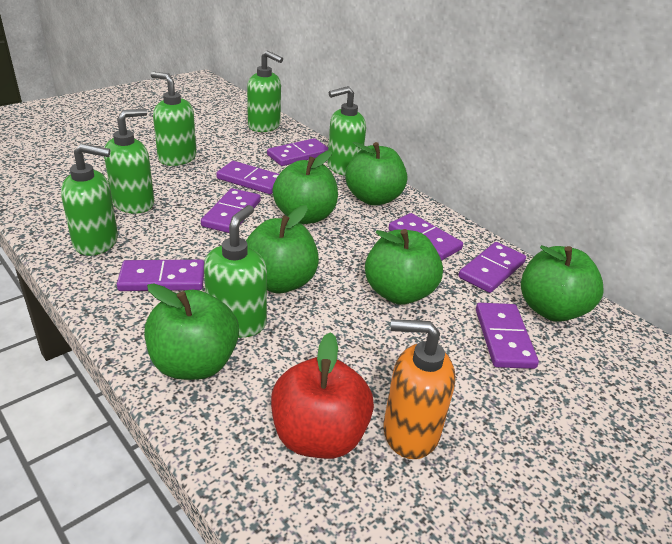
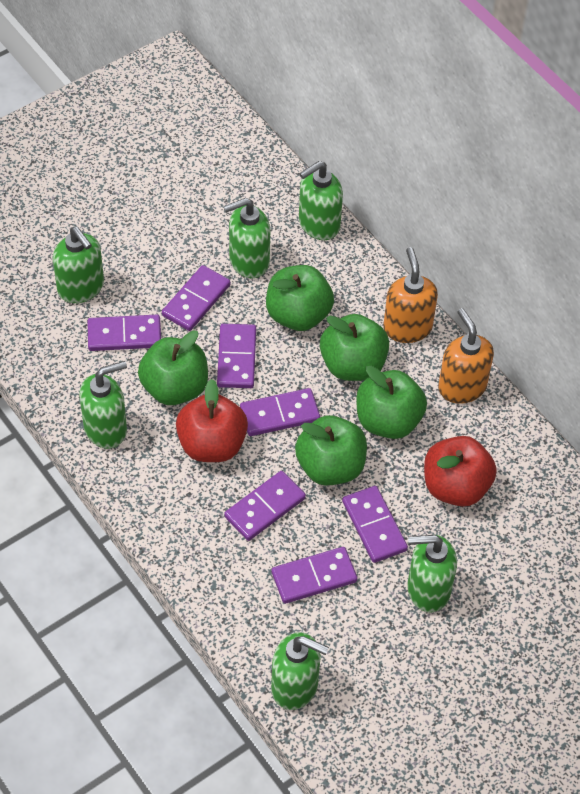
green apple: [145,283,239,380] [246,205,319,293] [272,150,338,224] [346,142,407,206] [365,229,443,305] [521,245,604,322] = 6 -> [138,331,208,405] [266,265,334,331] [295,415,367,485] [320,314,389,381] [356,366,427,439] = 5
orange soap dispenser: [383,319,456,459] = 1 -> [383,247,438,343] [438,308,494,404] = 2
red apple: [271,332,374,459] = 1 -> [176,379,248,462] [424,436,497,507] = 2

